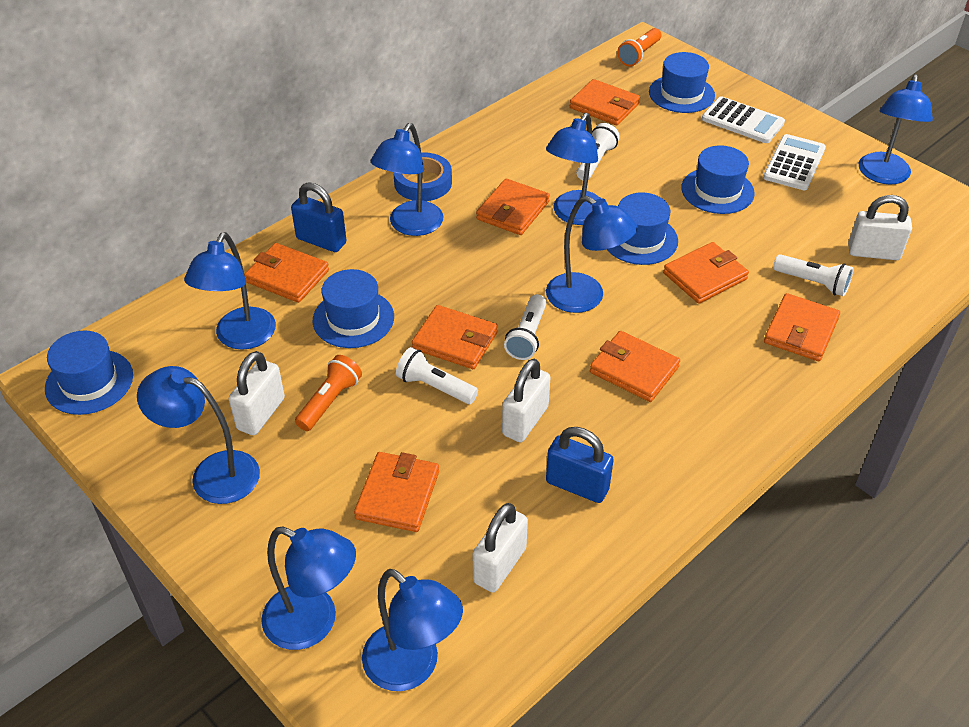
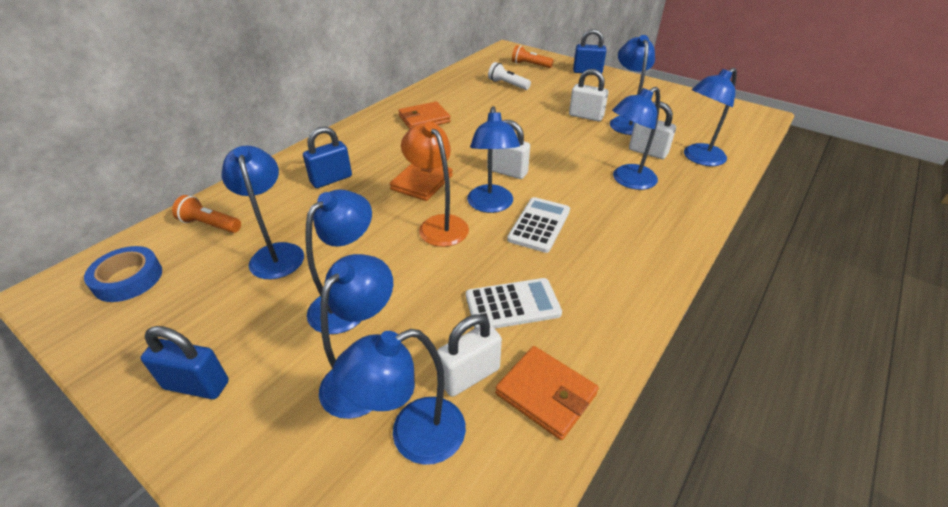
blue hat: [45,330,133,415] [312,269,394,348] [607,193,678,265] [649,52,715,113] [681,145,755,214] = 5 -> none = 0
blue padlock: [291,182,346,252] [546,427,614,503] = 2 -> [141,326,229,399] [303,127,352,188] [573,29,606,73] = 3
orange lamp: none = 0 -> [401,122,469,247] = 1
orange wallet: [244,243,329,303] [354,452,439,532] [412,305,498,369] [476,179,550,235] [570,79,640,125] [590,331,680,402] [663,242,749,304] [764,293,840,361] = 8 -> [390,163,453,201] [398,101,451,129] [495,346,599,440] = 3
white flashlight: [396,347,478,404] [504,294,547,360] [576,123,620,180] [773,254,853,297] = 4 -> [488,62,531,90] = 1

